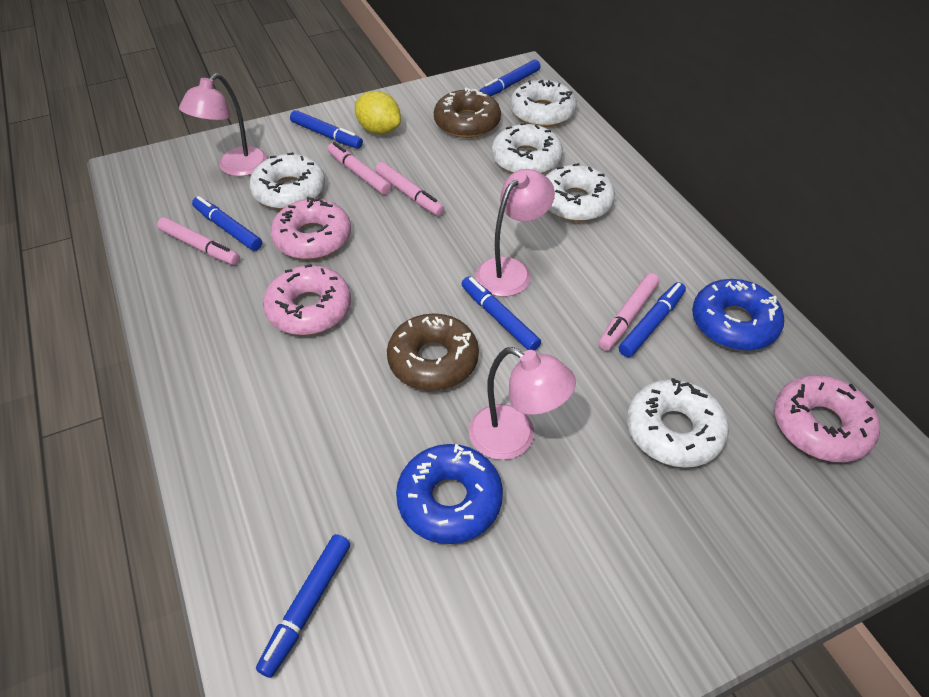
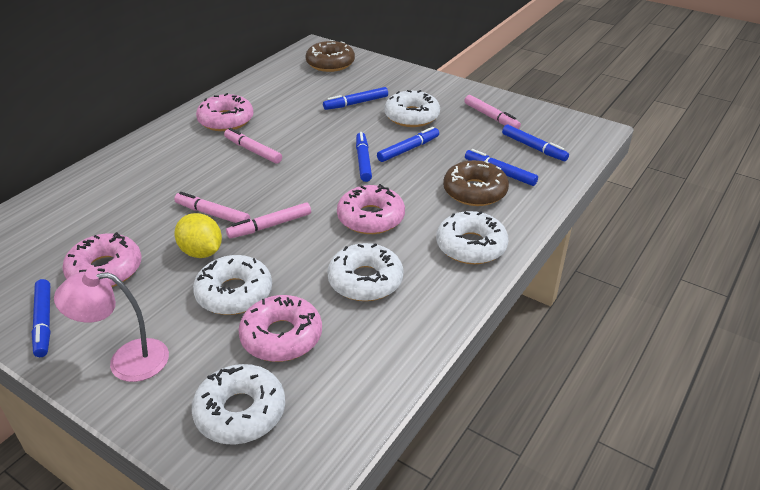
blue donut: [396,444,503,544] [692,279,784,351] = 2 -> none = 0
pink donut: [263,264,351,335] [270,197,351,259] [774,375,880,462] = 3 -> [62,232,141,287] [196,93,254,131] [238,295,322,362] [337,184,405,234] = 4
pink lamp: [179,73,267,176] [469,347,576,460] [476,169,555,297] = 3 -> [54,269,169,382] = 1

